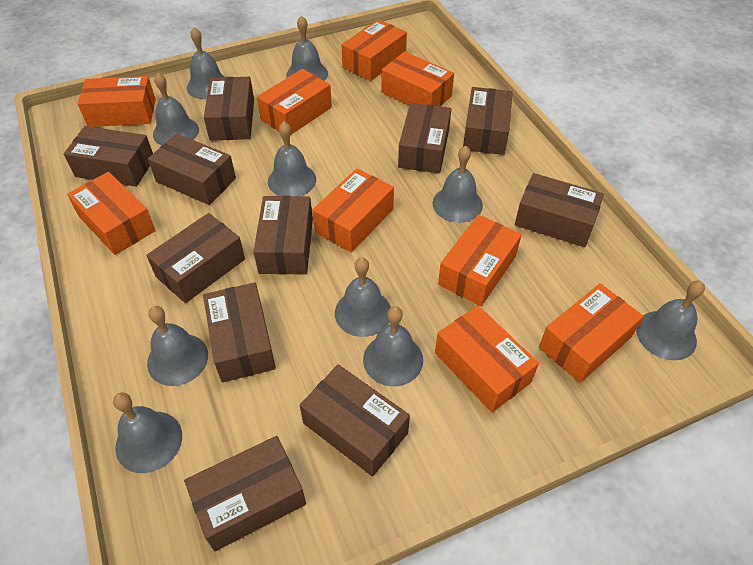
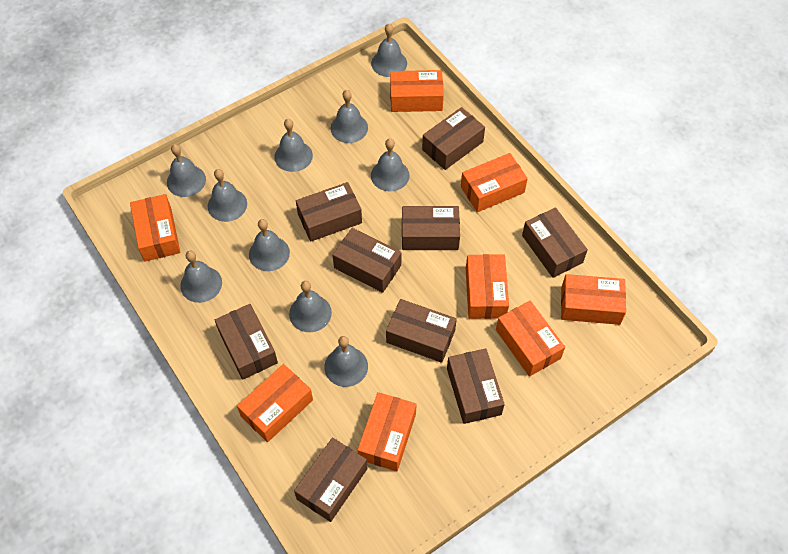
brown box: [64,126,153,187] [146,213,245,303] [148,133,236,205] [184,436,306,551] [203,283,276,382] [204,77,254,141] [253,196,313,275] [300,365,410,477] [398,103,451,173] [463,87,513,155] [515,173,604,247] = 11 -> [215,304,278,380] [294,437,368,522] [296,182,362,242] [333,228,401,293] [386,299,457,363] [402,206,460,250] [422,107,485,170] [447,348,505,424] [522,207,588,278] = 9
orange box: [67,172,156,255] [78,76,156,127] [257,69,332,135] [312,168,394,252] [342,19,407,81] [382,52,454,106] [435,306,539,412] [438,215,522,306] [539,283,644,383] = 9 -> [130,194,180,262] [237,364,313,442] [357,392,417,471] [390,70,444,112] [461,153,528,212] [466,254,509,319] [496,301,565,377] [561,274,626,325] = 8

